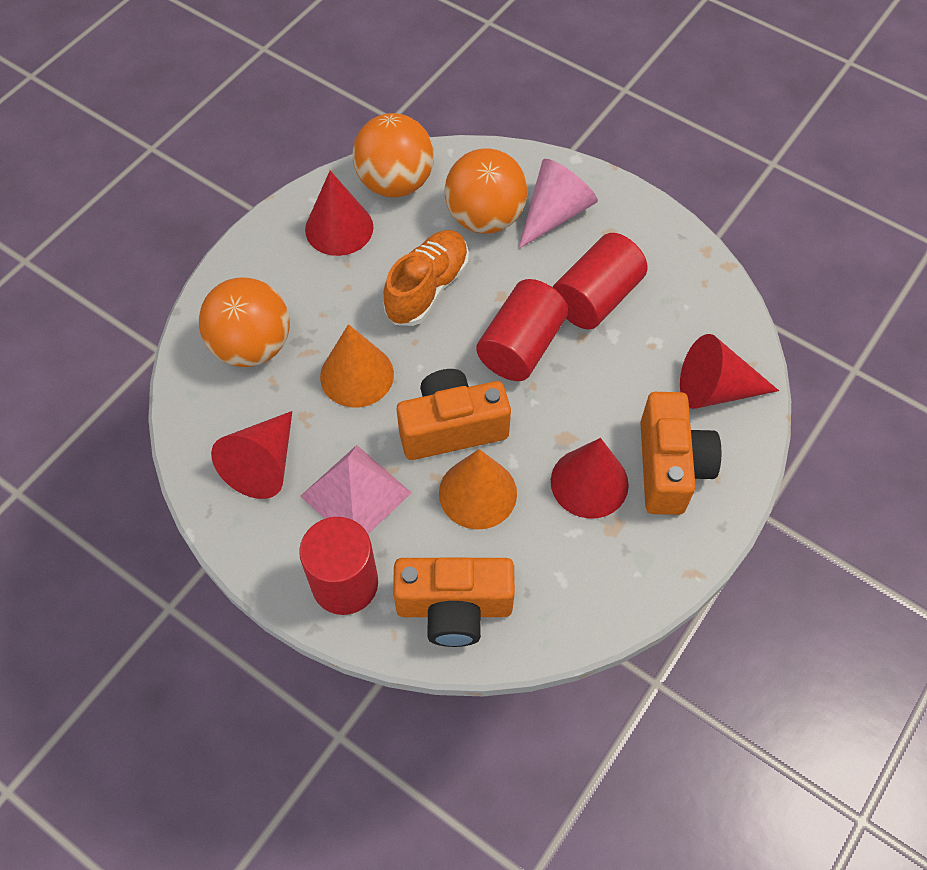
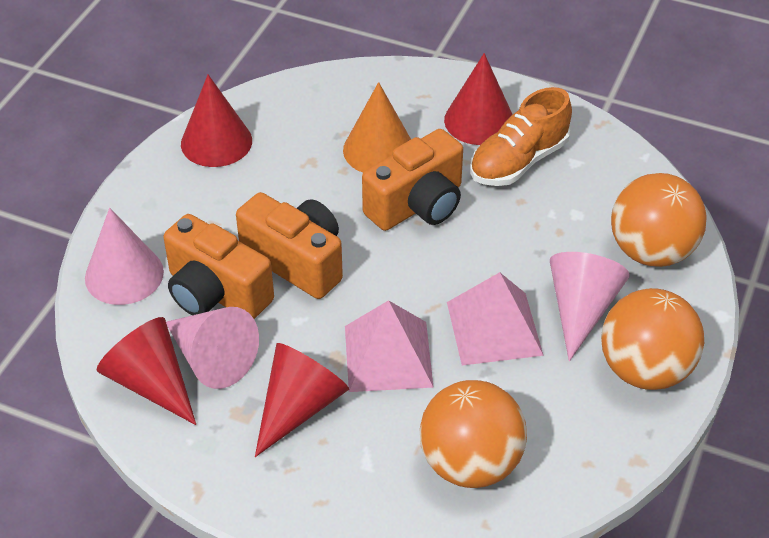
orange cone: [320,324,394,408] [439,449,517,530] = 2 -> [343,82,411,173] = 1
pink cone: [518,159,598,249] = 1 -> [85,208,164,305] [166,307,259,389] [550,252,630,361] = 3
pink pyramid: [300,445,412,534] = 1 -> [345,300,434,392] [447,272,544,365] = 2
red cylinder: [299,517,378,615] [476,279,568,381] [553,233,648,330] = 3 -> none = 0

